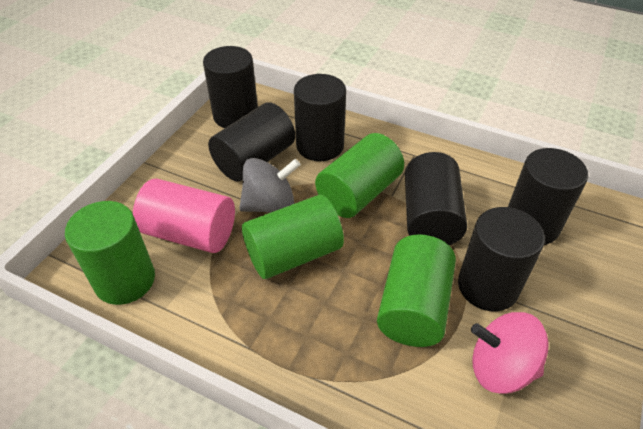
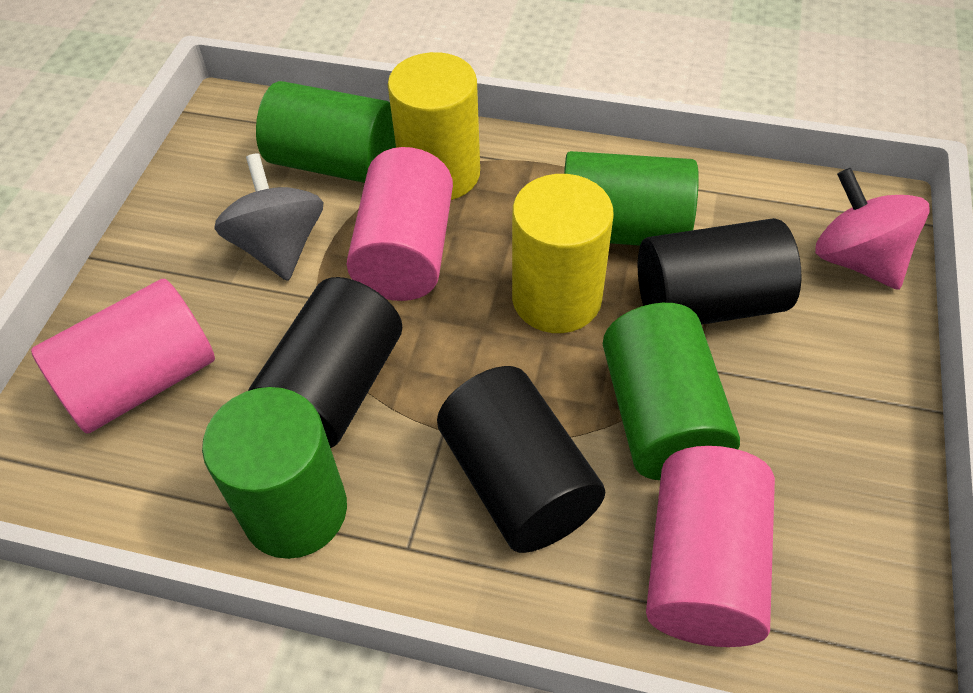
black cylinder: [203,46,258,128] [208,102,295,182] [294,74,346,161] [405,152,467,245] [458,207,545,312] [508,148,588,245] = 6 -> [248,277,402,448] [437,366,605,553] [638,218,802,325] = 3
pink cylinder: [133,178,235,253] = 1 -> [31,279,215,434] [347,147,453,301] [646,446,775,647] = 3
yellow cylinder: none = 0 -> [388,52,480,200] [512,174,614,333] = 2

